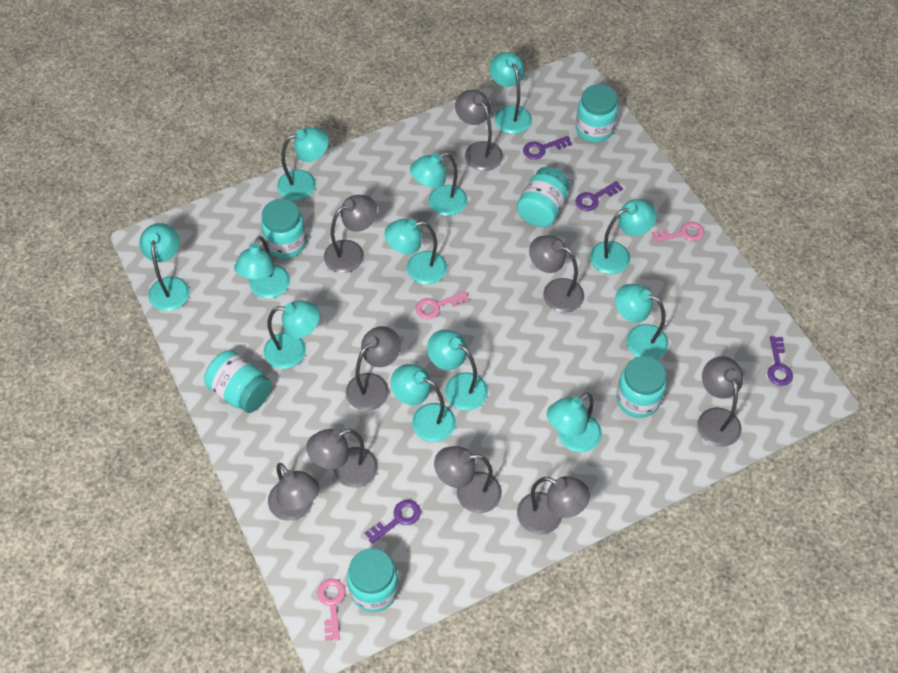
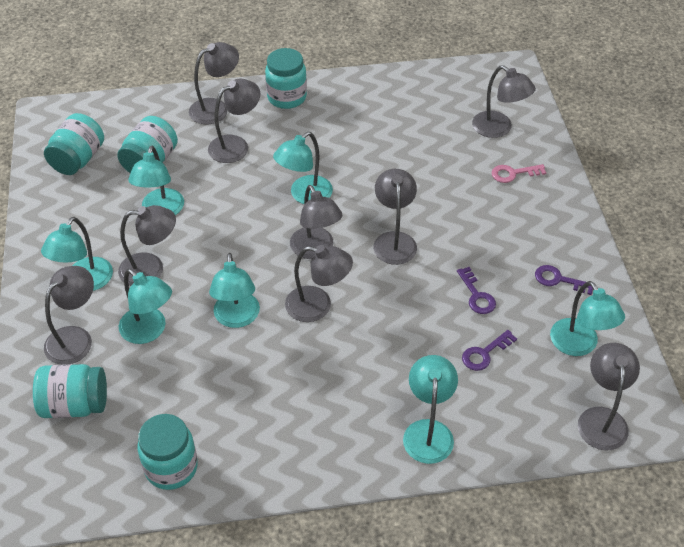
pink key: [317,579,346,641] [415,291,469,319] [652,222,704,243] = 3 -> [492,164,546,183] = 1
purple key: [365,500,421,544] [523,136,572,160] [575,181,623,211] [767,336,793,386] = 4 -> [457,267,496,314] [462,330,517,371] [535,265,593,295] = 3
turquoise jar: [204,350,272,413] [261,199,307,259] [347,548,399,612] [517,167,570,227] [576,84,618,142] [616,356,667,418] = 6 -> [33,364,107,418] [44,113,104,175] [117,116,178,173] [137,414,198,490] [265,48,307,109] = 5
turquoise lamp: [139,223,190,311] [234,236,290,298] [264,301,320,369] [277,127,329,201] [385,219,447,284] [391,364,456,442] [410,152,467,216] [427,330,488,410] [489,52,532,134] [547,393,602,452] [590,199,657,274] [615,284,669,359] = 12 -> [41,217,113,291] [119,269,172,344] [128,146,184,215] [209,253,260,328] [273,132,333,204] [403,355,458,464] [550,281,625,356] = 7

